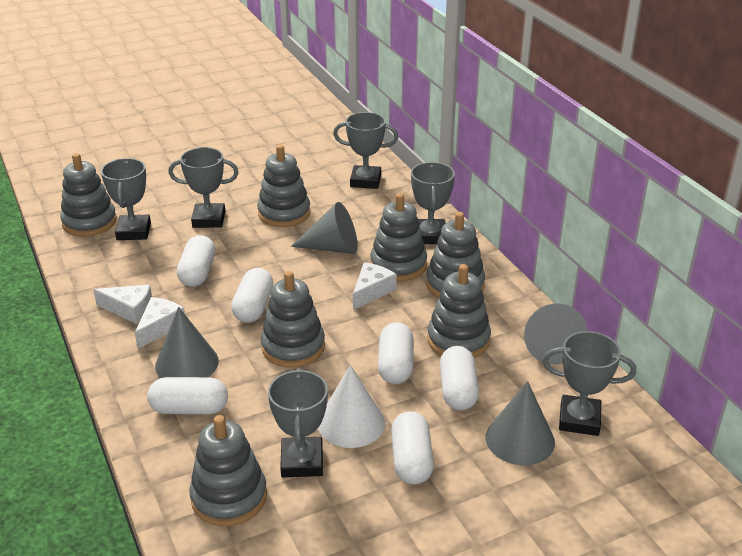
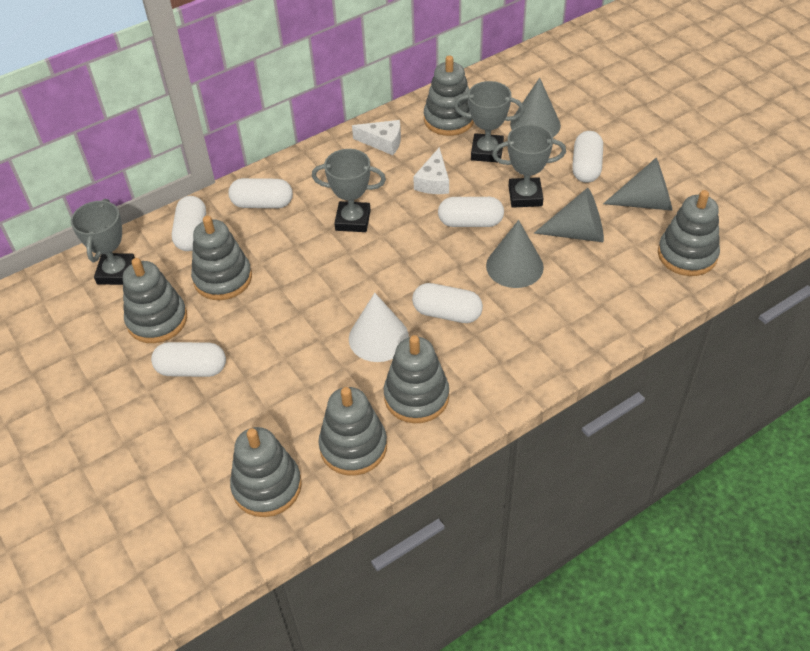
grey trophy: [101,158,151,240] [168,147,239,228] [268,368,328,477] [333,112,398,189] [411,162,455,244] [542,331,636,436] = 6 -> [71,199,135,285] [312,149,386,232] [454,81,524,162] [492,124,566,208] = 4
white cheese: [93,285,152,324] [135,297,185,349] [353,262,397,310] = 3 -> [352,120,401,155] [413,147,449,194] = 2

